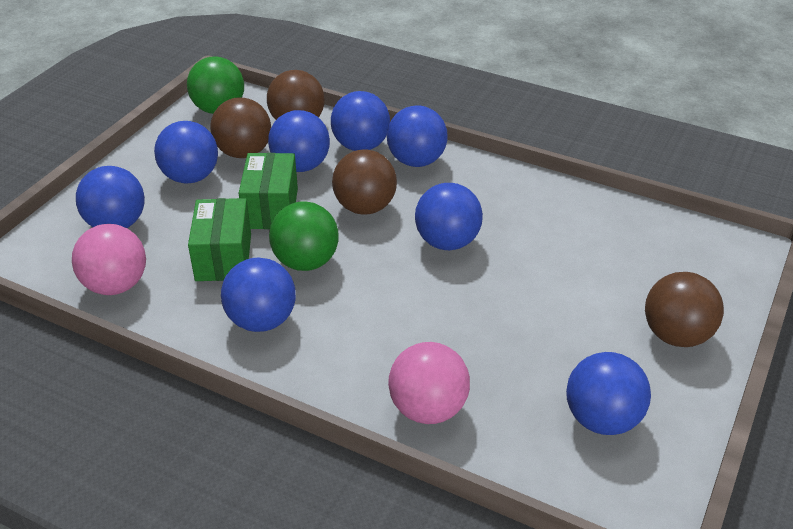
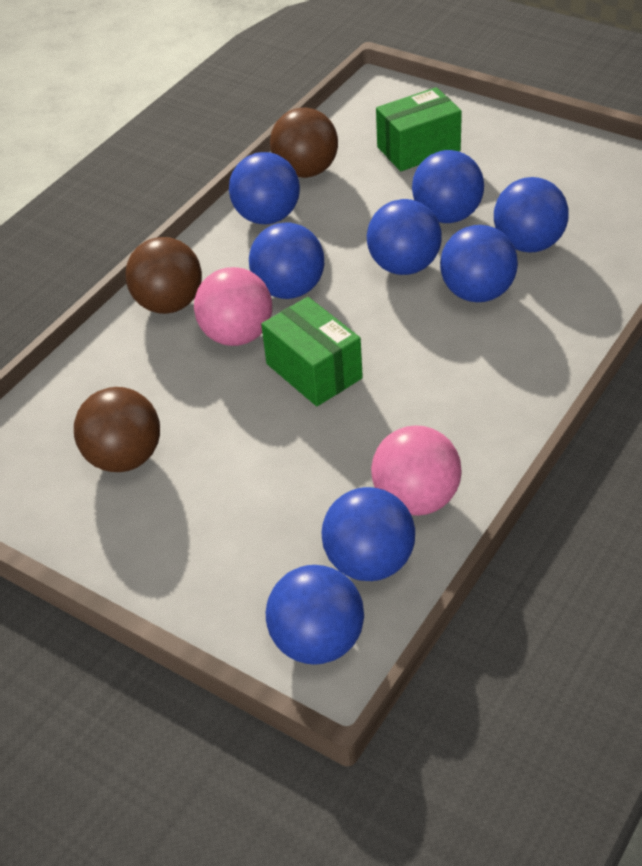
brown ball: [210,97,271,158] [267,70,325,120] [332,149,397,214] [645,272,724,347] = 4 -> [74,387,160,472] [125,237,202,314] [270,107,338,178] = 3
green ball: [187,57,244,114] [269,201,339,271] = 2 -> none = 0

